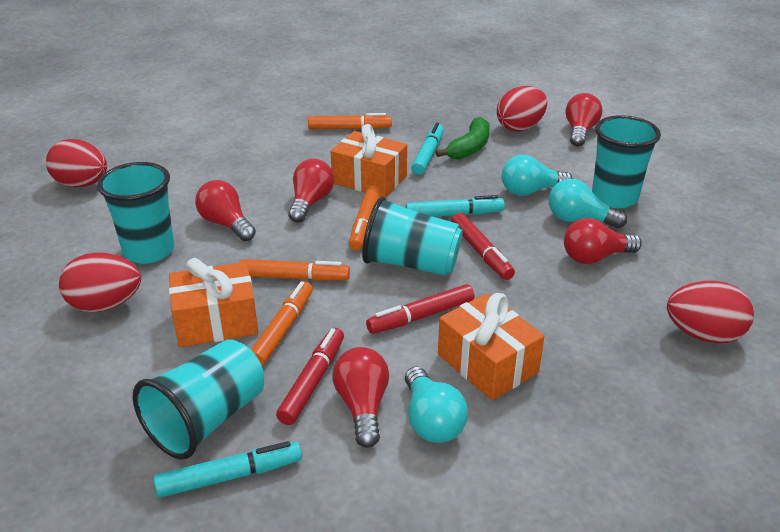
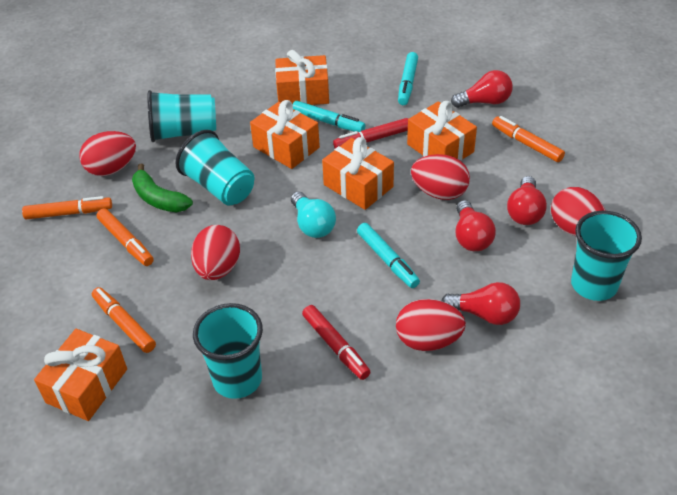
orange gift: [169,258,258,347] [330,124,407,198] [438,293,544,400] = 3 -> [34,329,127,421] [250,100,320,169] [275,50,329,105] [322,137,394,210] [407,101,477,161] = 5
red egg: [46,139,107,187] [59,253,141,312] [497,86,547,132] [667,281,754,343] = 4 -> [79,131,136,176] [191,225,240,280] [396,299,466,351] [411,154,470,200] [551,187,606,236] = 5
red light bulb: [195,180,256,241] [288,159,334,223] [332,347,389,448] [564,218,642,264] [566,93,602,147] = 5 -> [441,282,520,325] [451,70,513,108] [456,200,496,251] [507,176,547,225] = 4
red marker: [276,328,344,425] [366,284,475,334] [451,213,515,280] = 3 -> [302,305,370,380] [333,118,408,149] = 2
turquoise light bulb: [405,367,468,443] [502,155,573,196] [549,179,627,228] = 3 -> [291,191,336,238] = 1

